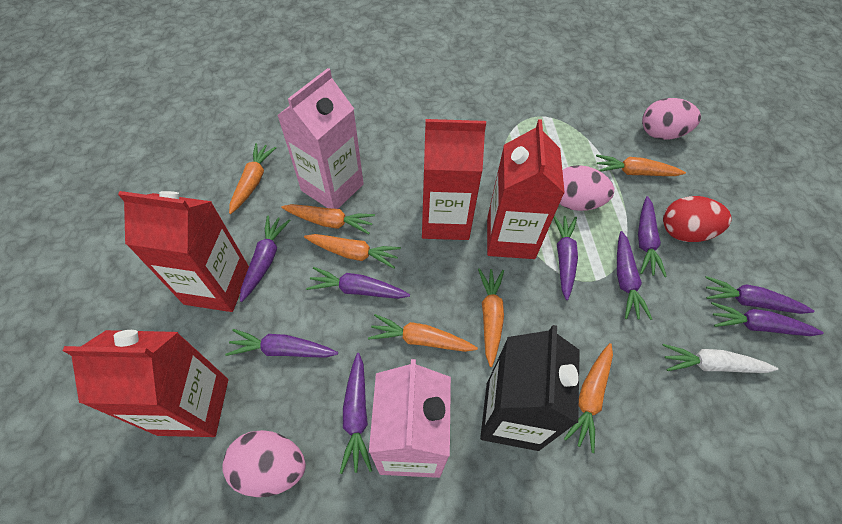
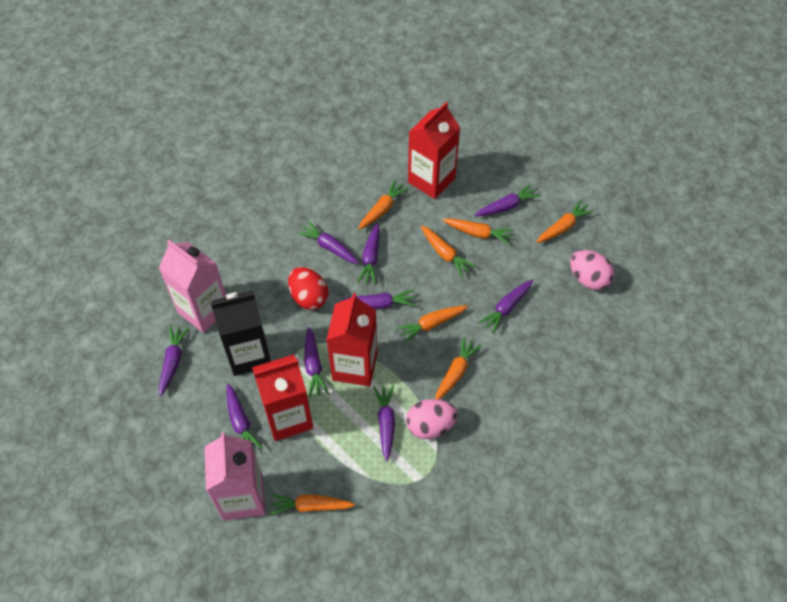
pink egg: [222,430,306,497] [560,165,614,211] [642,98,701,140] = 3 -> [406,399,458,439] [570,250,614,290] = 2
red carton: [63,330,228,437] [118,191,249,312] [422,119,486,240] [487,119,565,259] = 4 -> [252,354,313,441] [326,293,377,386] [408,102,460,199] = 3
white carrot: [662,344,778,373] = 1 -> none = 0

